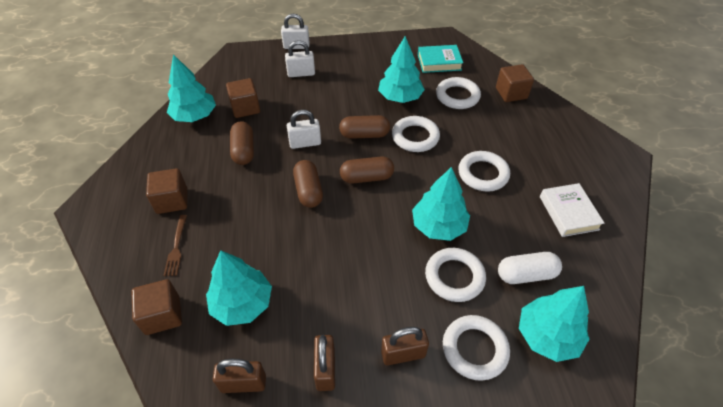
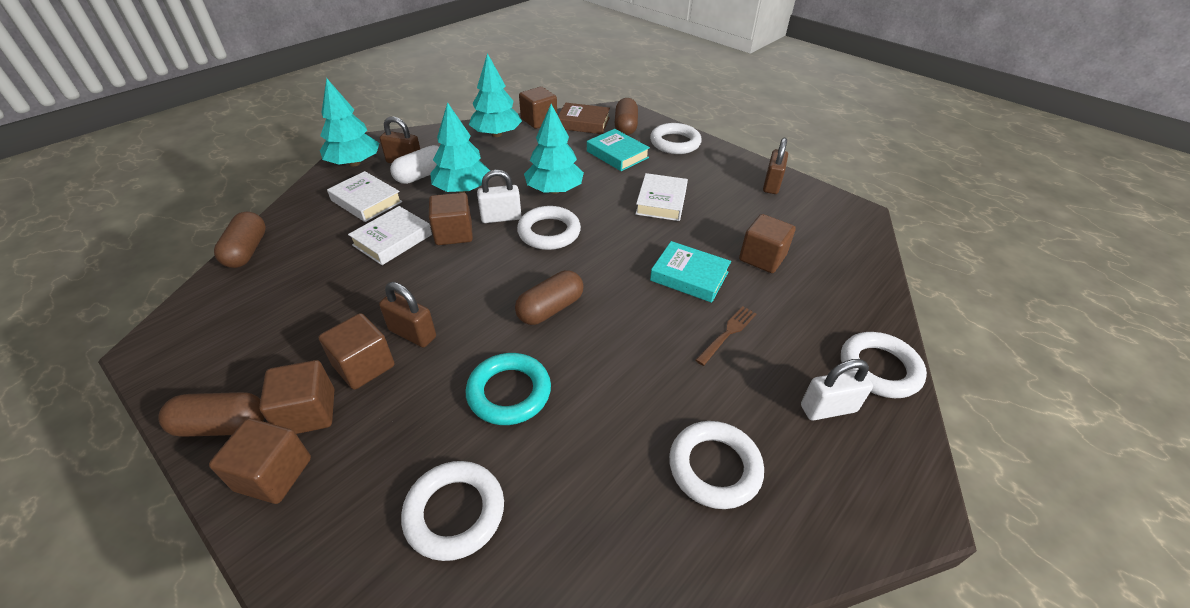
brown book: none = 0 -> [558,103,610,134] = 1
brown cube: [131,279,182,335] [146,168,187,214] [226,78,260,118] [496,64,534,102] = 4 -> [209,418,311,504] [259,360,334,434] [319,313,395,390] [429,193,473,245] [519,87,557,129] [739,214,796,273] = 6
turquoise book: [418,45,463,73] = 1 -> [587,129,650,171] [650,241,731,303] = 2
turquoise ring: none = 0 -> [465,353,551,425] = 1
turquoise tree: [167,54,216,122] [206,250,272,326] [378,36,425,103] [412,167,470,241] [519,286,589,362] = 5 -> [320,78,379,166] [430,102,490,193] [469,53,522,137] [524,104,584,194] = 4
white book: [540,183,605,237] = 1 -> [327,171,402,222] [348,206,432,265] [635,173,688,221] = 3
white padlock: [281,14,310,49] [285,40,315,77] [287,110,321,149] = 3 -> [477,170,521,223] [801,359,873,421] = 2

